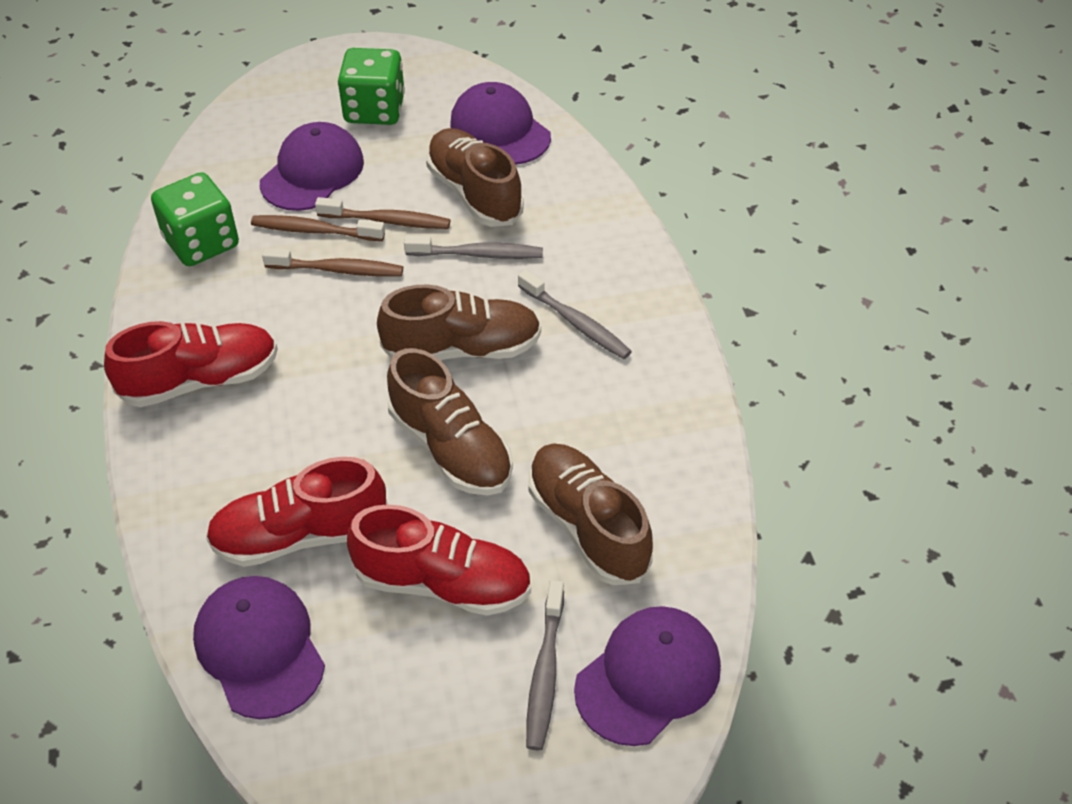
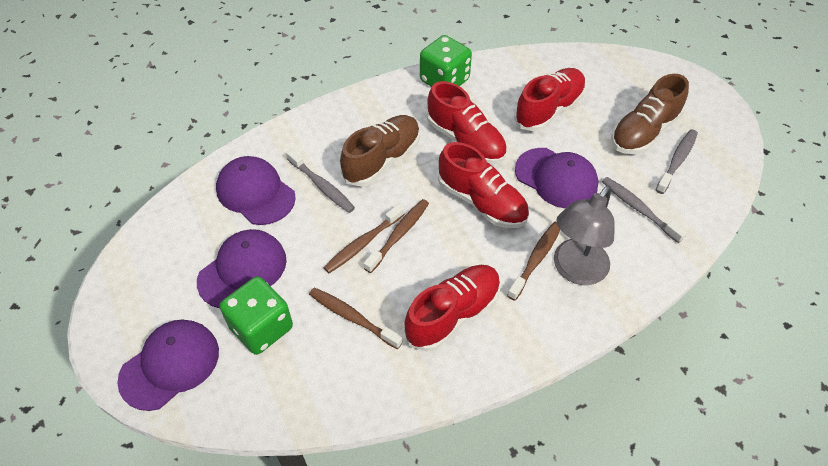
brown shoe: [377,285,541,360] [387,348,513,496] [426,128,524,227] [529,443,653,585] = 4 -> [340,115,420,186] [611,74,689,154] = 2
brown toothbrush: [251,215,385,241] [262,248,403,277] [315,197,450,229] = 3 -> [309,288,403,349] [323,204,405,273] [364,199,429,273] [507,222,560,301] = 4
grey lamp: none = 0 -> [554,186,615,285] = 1
red shoe: [104,321,278,407] [205,457,388,567] [347,505,531,616] = 3 -> [404,265,500,351] [427,81,507,164] [438,142,529,228] [514,68,586,132] = 4

